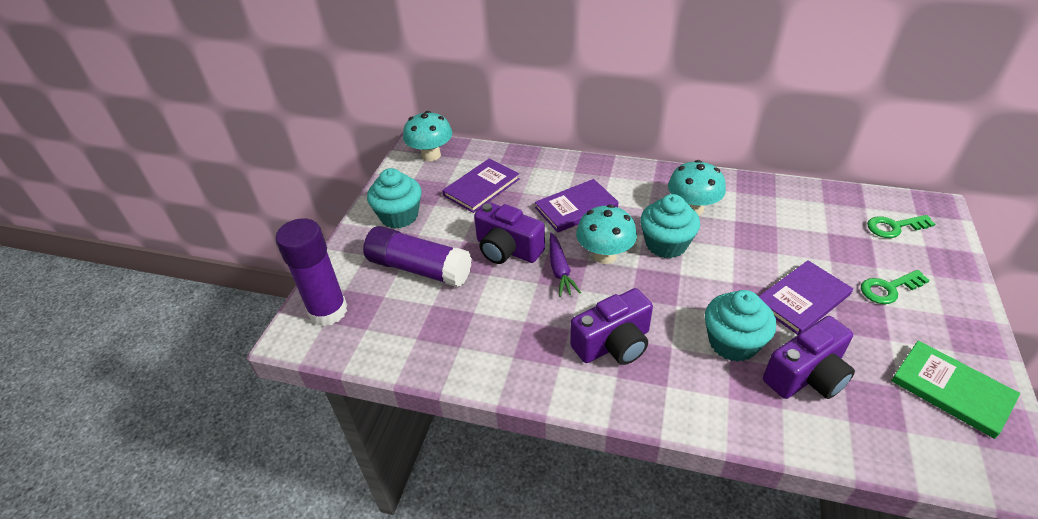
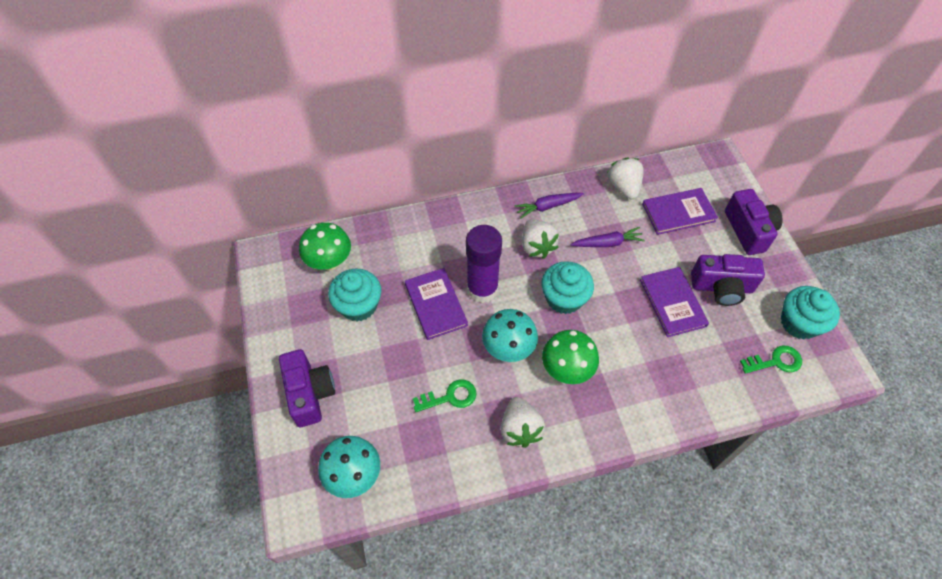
green book: [891,341,1020,439] = 1 -> none = 0
green mushroom: none = 0 -> [299,223,351,270] [542,330,599,384] = 2
purple carrot: [550,233,581,297] = 1 -> [514,193,584,219] [571,227,645,247] = 2
purple glue stick: [275,218,347,326] [363,226,472,287] = 2 -> [466,225,502,303] = 1
turquoise mushroom: [403,111,452,161] [576,204,637,264] [668,160,726,216] = 3 -> [318,436,380,498] [482,309,538,362] = 2
white strawberry: none = 0 -> [501,397,545,448] [522,219,559,259] [607,157,644,199] = 3

